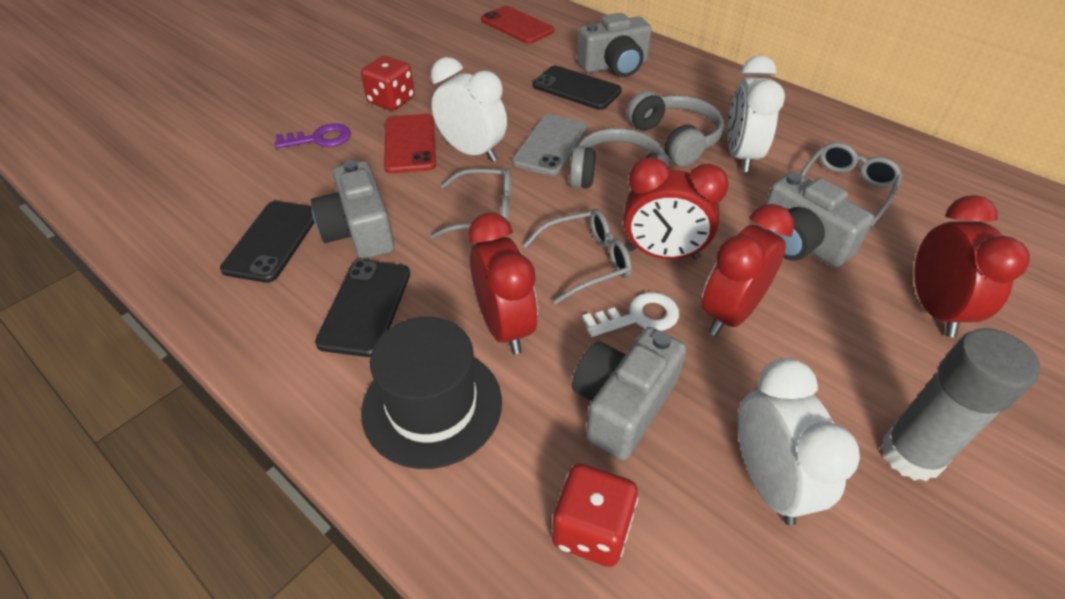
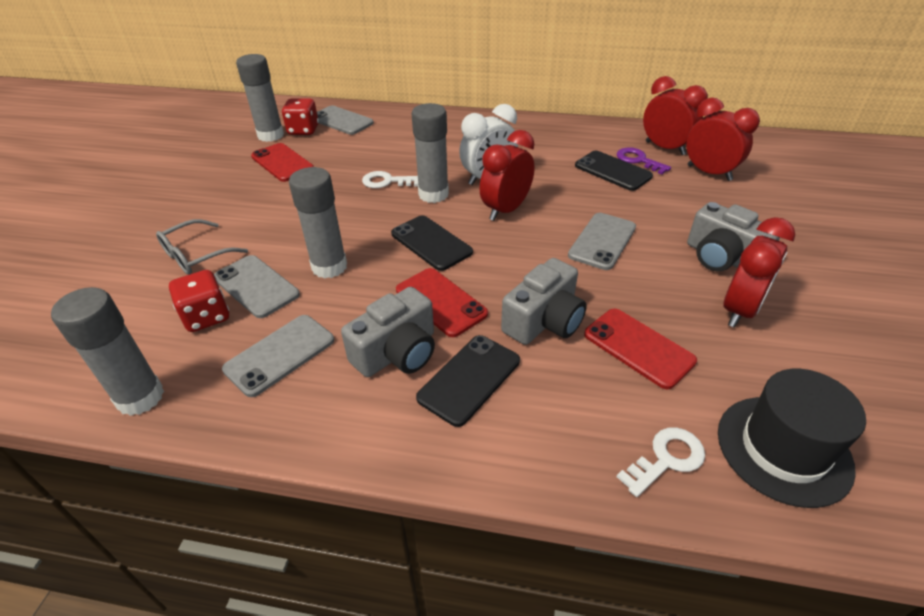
grey camera: [311,160,395,260] [572,327,687,460] [577,13,652,77] [765,172,874,268] = 4 -> [341,287,435,377] [501,258,587,345] [687,202,780,272] = 3
grey glasses: [431,168,511,239] [523,209,632,304] [801,142,903,228] = 3 -> [156,219,248,275] = 1
grey glue stick: [881,328,1040,481] = 1 -> [51,287,164,416] [236,54,284,142] [289,167,347,278] [412,103,449,203] = 4
grey headphones: [569,128,670,189] [627,91,724,166] = 2 -> none = 0
grey phone: [512,114,587,176] = 1 -> [214,255,300,318] [222,315,334,397] [317,105,374,135] [568,213,636,270] = 4
red phone: [384,114,436,173] [481,6,554,44] = 2 -> [251,143,314,182] [396,268,488,337] [584,309,697,389] = 3
white clock: [431,57,507,162] [728,55,785,172] [738,358,860,526] = 3 -> [459,104,518,185] = 1
white key: [582,292,679,337] = 1 -> [362,171,418,188] [616,427,705,497] = 2

